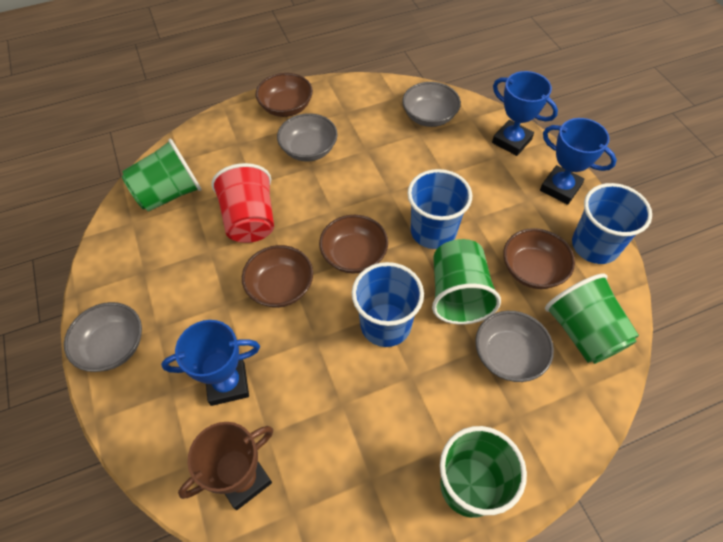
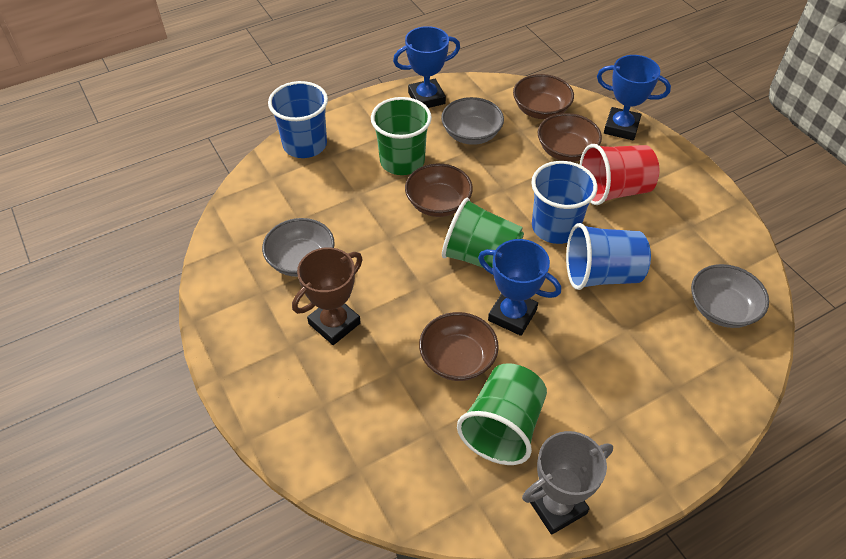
green cup: [122,139,202,212] [432,239,501,325] [440,426,527,518] [545,274,639,364] = 4 -> [371,97,432,175] [442,198,524,268] [457,363,547,465] = 3
grey bowl: [64,302,142,372] [277,113,338,162] [402,82,461,127] [475,311,554,382] = 4 -> [262,218,335,277] [441,97,504,145] [691,264,769,328] = 3
grey trophy: none = 0 -> [522,431,613,535] = 1

